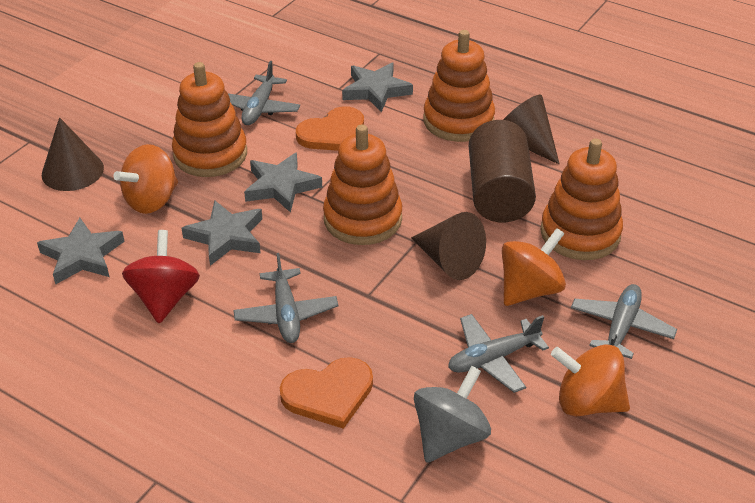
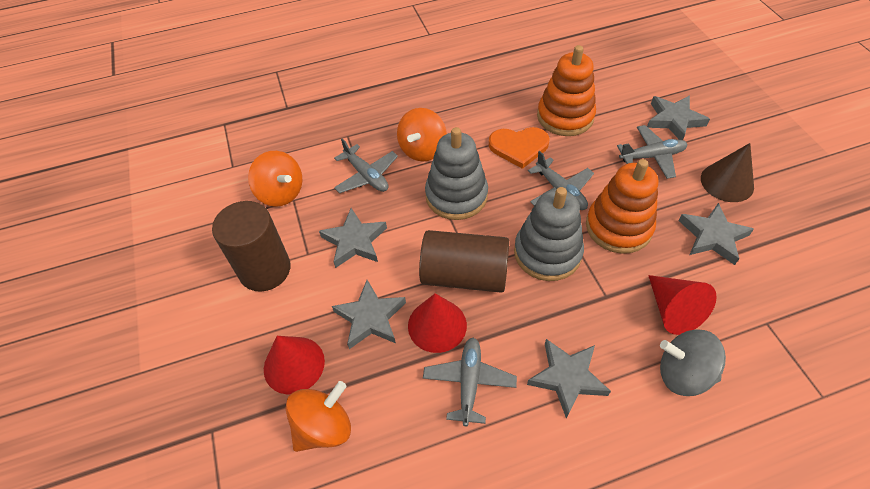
brown cone: [42,117,104,191] [411,212,486,280] [503,95,560,164] = 3 -> [701,143,754,202] = 1
brown cylinder: [469,120,536,222] = 1 -> [212,201,291,292] [419,230,509,293] = 2
grey stacking toy: none = 0 -> [425,127,488,220] [514,187,584,281] = 2
grey star: [37,218,125,284] [181,200,262,266] [244,152,322,213] [342,62,413,112] = 4 -> [319,208,387,268] [332,280,406,349] [527,339,611,419] [647,95,710,140] [679,203,754,265] = 5
orange heart: [280,357,373,429] [296,106,364,151] = 2 -> [489,127,550,169] = 1
orange stacking toy: [172,62,247,177] [323,125,402,245] [423,30,495,142] [540,138,623,260] = 4 -> [537,45,596,136] [586,159,658,254] = 2
red cone: none = 0 -> [264,336,325,394] [408,293,467,353] [648,275,717,335] = 3
red spinning top: [122,230,200,323] = 1 -> none = 0

